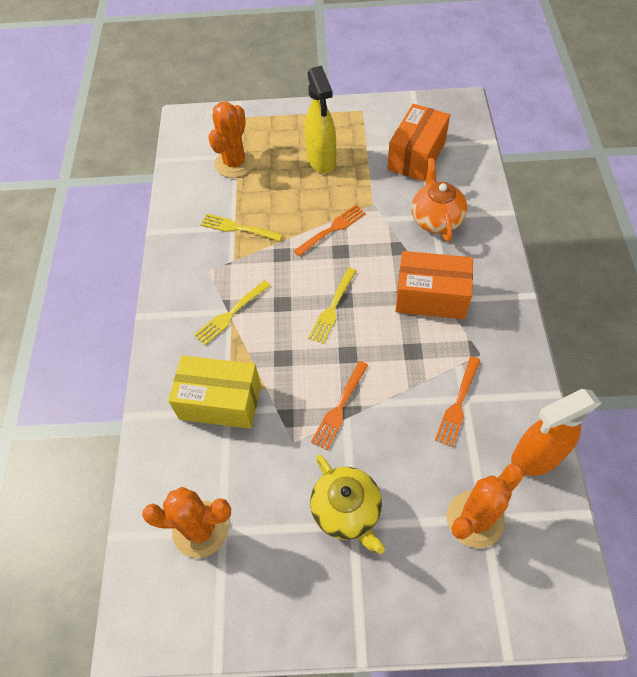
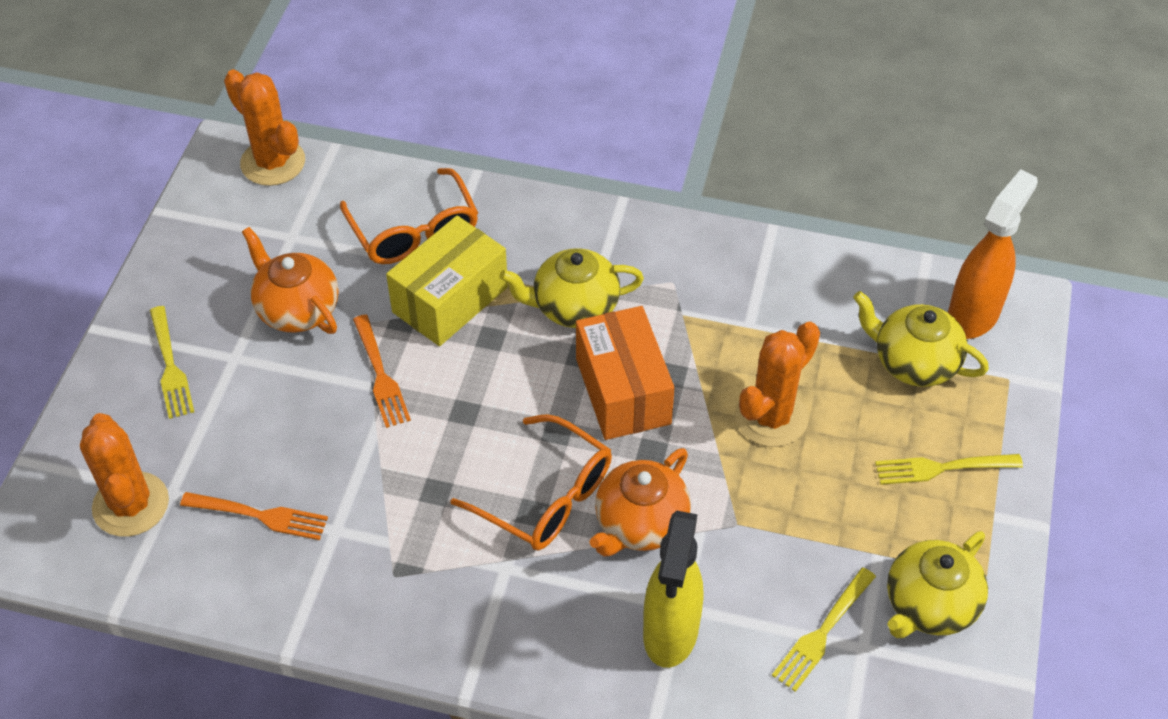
orange box: [387,104,450,181] [395,251,473,319] = 2 -> [576,306,675,440] = 1
orange fork: [294,205,366,257] [311,361,368,450] [435,356,481,447] = 3 -> [180,492,328,540] [353,314,411,428] = 2
orange glasses: none = 0 -> [340,168,478,264] [450,414,612,551] = 2
orange teapot: [411,158,468,242] = 1 -> [242,227,339,334] [589,448,691,557] = 2
yellow teapot: [310,455,385,554] = 1 -> [499,248,644,328] [853,291,989,387] [887,531,988,638] = 3

